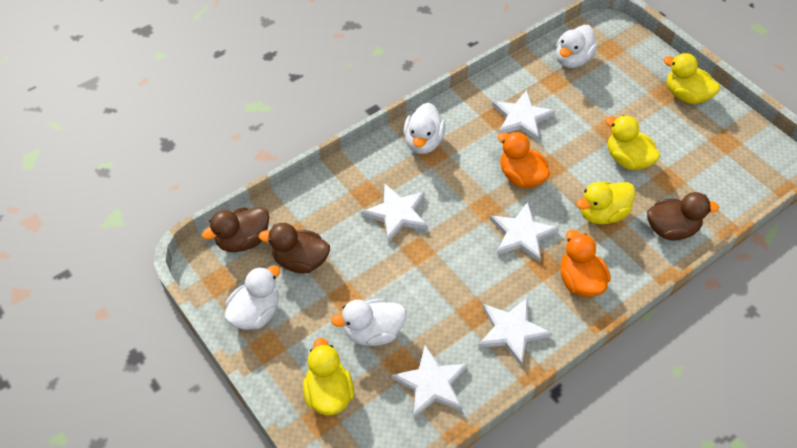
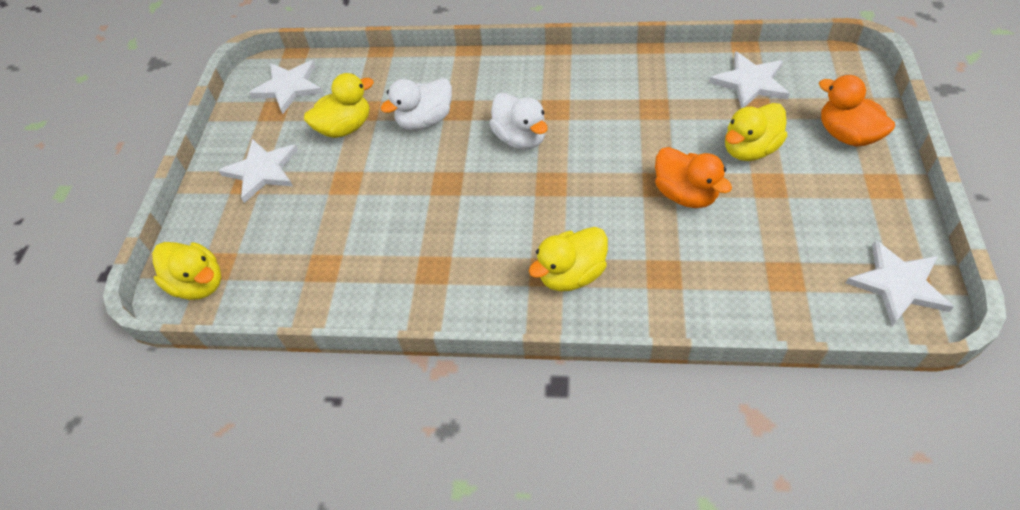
brown duck: [202,207,269,252] [259,223,330,274] [647,192,719,241] = 3 -> none = 0
white duck: [225,265,280,330] [331,299,406,346] [403,103,446,154] [556,25,598,68] = 4 -> [381,78,452,130] [489,93,548,150] = 2
white star: [361,183,428,242] [392,345,468,418] [478,298,552,367] [490,202,559,262] [492,90,555,141] = 5 -> [218,139,298,203] [249,60,323,114] [709,51,790,108] [846,240,954,326] = 4

